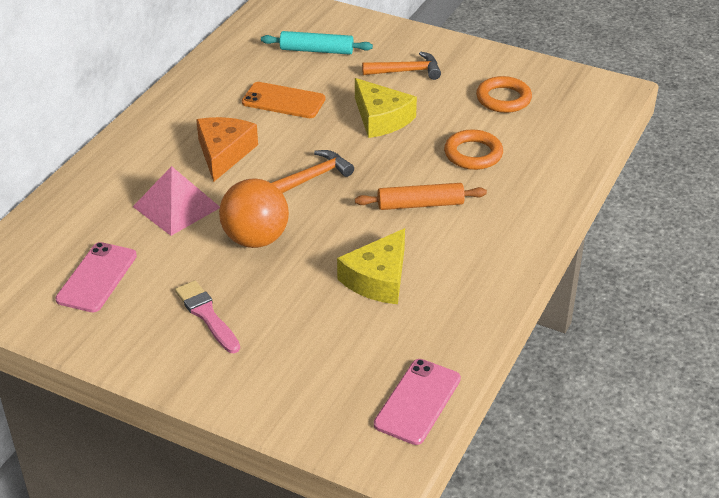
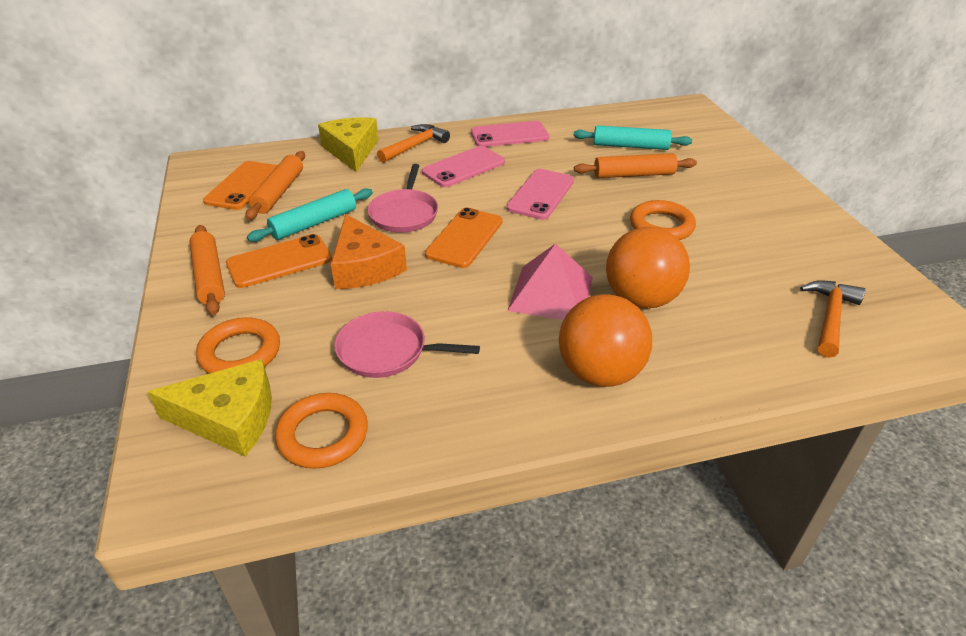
orange ball: [219,178,289,248] = 1 -> [559,294,652,387] [606,227,690,309] = 2
orange phone: [242,82,325,118] = 1 -> [203,161,278,210] [226,234,332,288] [425,208,503,268] = 3
orange ring: [444,129,503,170] [476,76,532,113] = 2 -> [196,317,280,374] [275,393,368,469] [630,200,696,240] = 3
orange rolling pin: [355,183,487,210] = 1 -> [189,225,225,315] [245,151,305,220] [574,153,697,178] = 3
pink brush: [175,281,240,353] = 1 -> none = 0
pink pan: none = 0 -> [334,311,480,378] [368,164,438,233] = 2
pink phone: [55,242,137,312] [374,359,461,445] = 2 -> [422,146,505,187] [471,121,549,147] [506,169,574,220] = 3
turquoise rolling pin: [261,31,373,55] = 1 -> [247,188,373,242] [573,125,692,150] = 2

